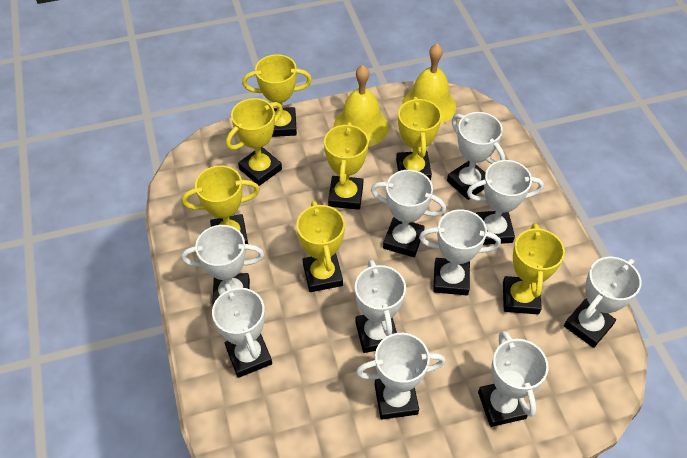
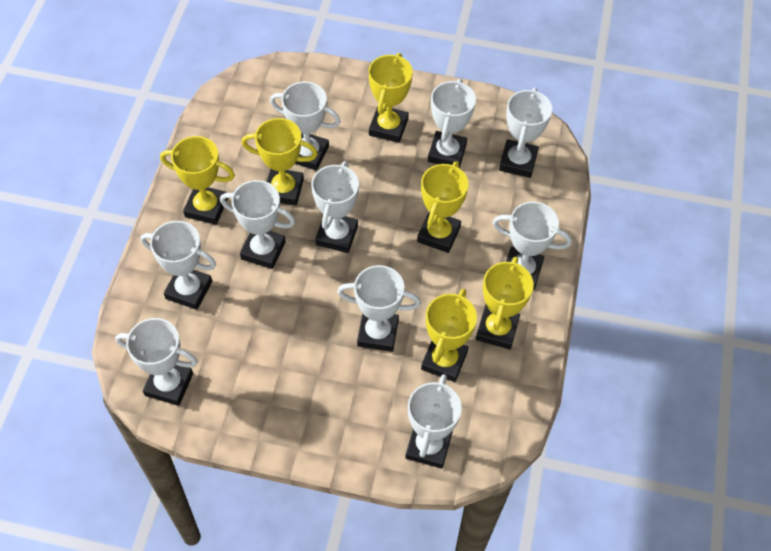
yellow bell: [334,65,389,147] [402,43,456,124] = 2 -> none = 0
yellow trophy: [182,165,260,244] [226,98,282,186] [242,54,312,137] [296,201,345,292] [324,122,369,210] [396,97,442,181] [503,223,565,314] = 7 -> [160,136,235,225] [241,118,318,206] [368,53,413,143] [417,162,469,253] [421,289,477,382] [476,256,534,349] = 6

